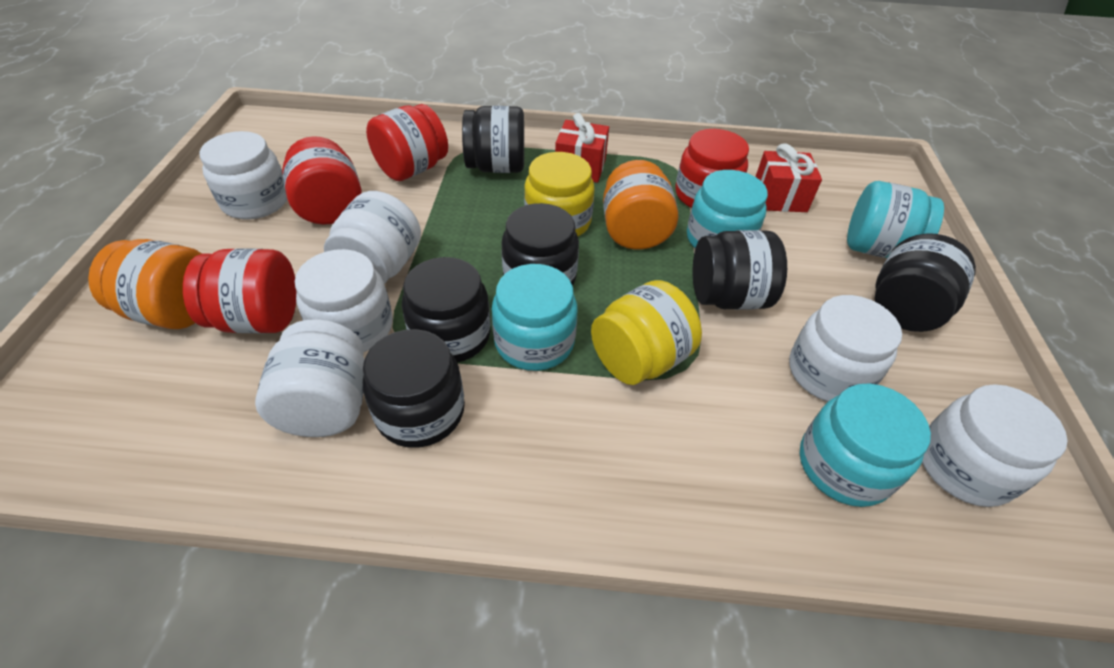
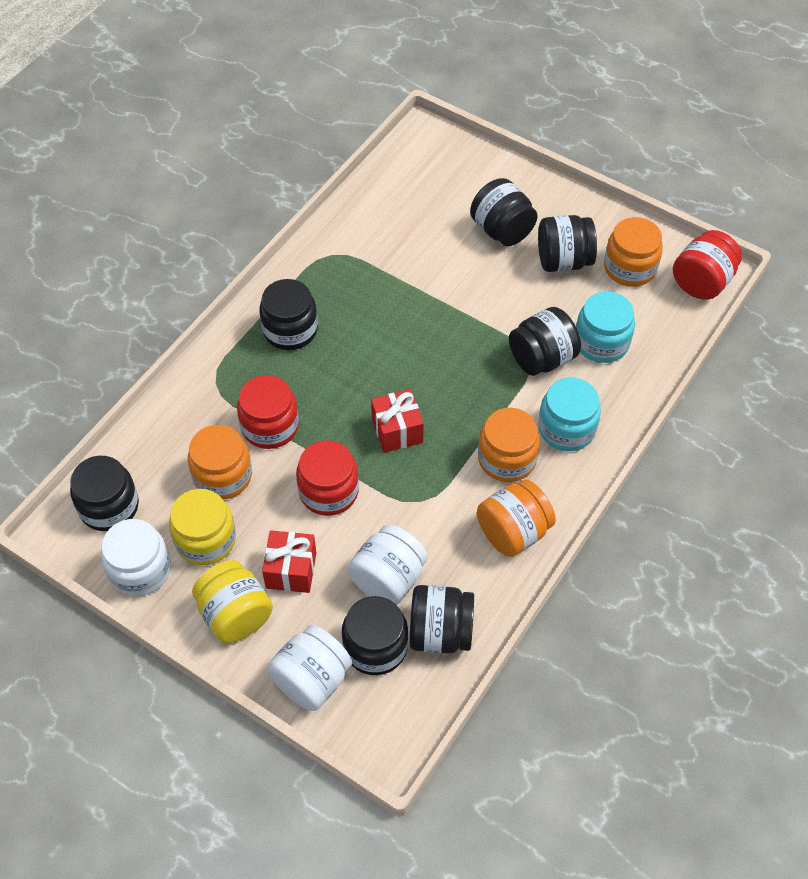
black jar: [363,329,465,448] [402,257,491,363] [462,106,524,173] [501,203,579,286] [693,230,787,310] [874,233,976,332] = 6 -> [70,456,139,531] [260,279,318,350] [342,596,408,675] [409,585,474,653] [470,178,538,246] [509,307,581,376] [538,215,597,272] = 7
orange jar: [88,239,202,329] [603,160,678,249] = 2 -> [188,425,252,500] [477,480,556,557] [478,408,540,482] [604,217,663,287] = 4
red jar: [183,248,297,333] [282,136,362,225] [366,104,448,181] [676,129,749,208] = 4 -> [237,375,299,449] [296,440,359,516] [673,230,742,300] = 3
turquoise jar: [492,264,577,371] [687,170,768,249] [799,383,931,507] [847,181,944,258] = 4 -> [538,378,601,451] [576,291,635,363] = 2
white jar: [199,131,287,220] [255,319,364,437] [295,249,393,352] [324,191,421,284] [789,295,902,402] [922,384,1068,507] = 6 -> [101,519,171,596] [267,625,352,711] [348,525,428,605] = 3

